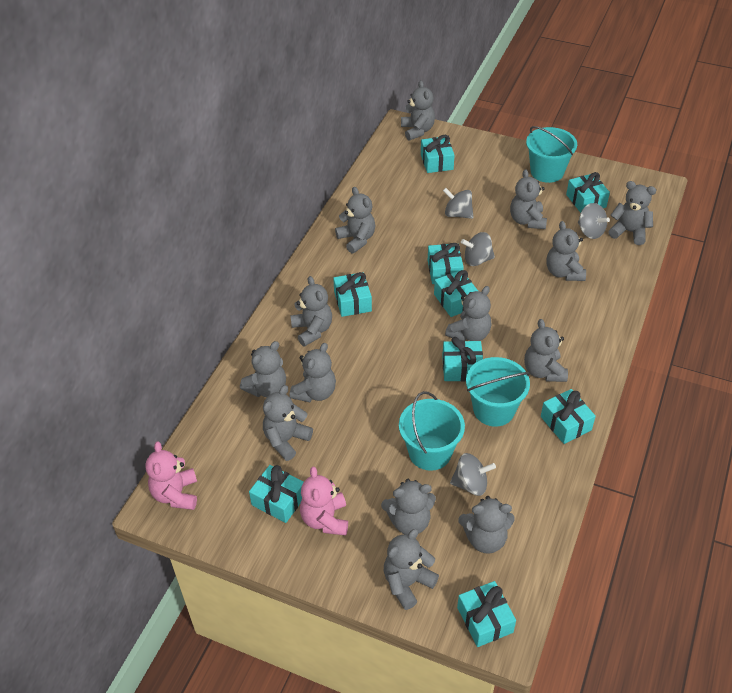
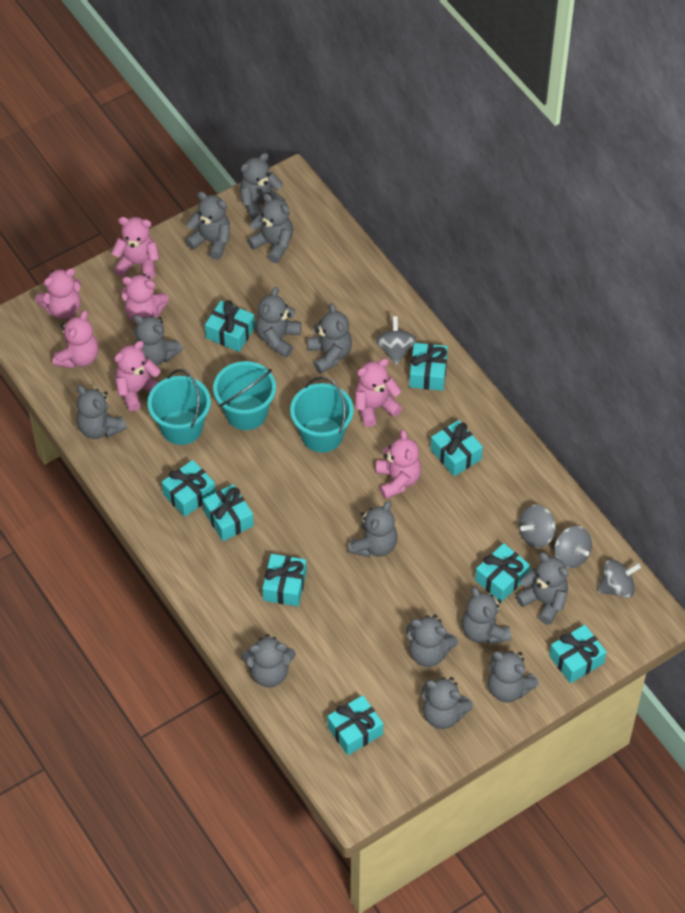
pink teddy bear: [145,442,197,510] [300,467,348,536] = 2 -> [35,268,81,319] [53,310,99,368] [111,217,160,280] [114,341,161,411] [121,274,169,323] [355,359,403,427] [376,430,421,499] = 7

